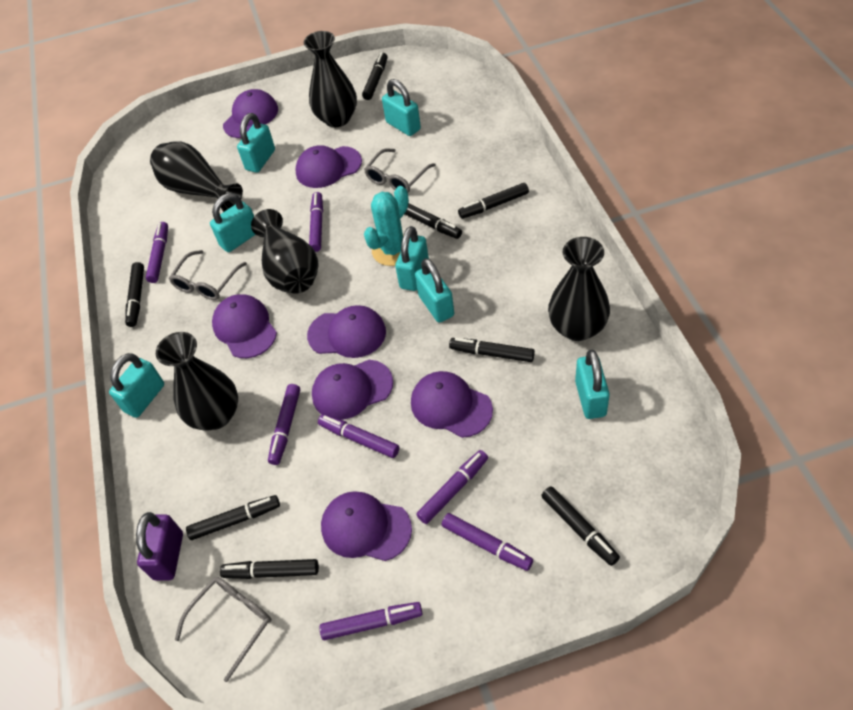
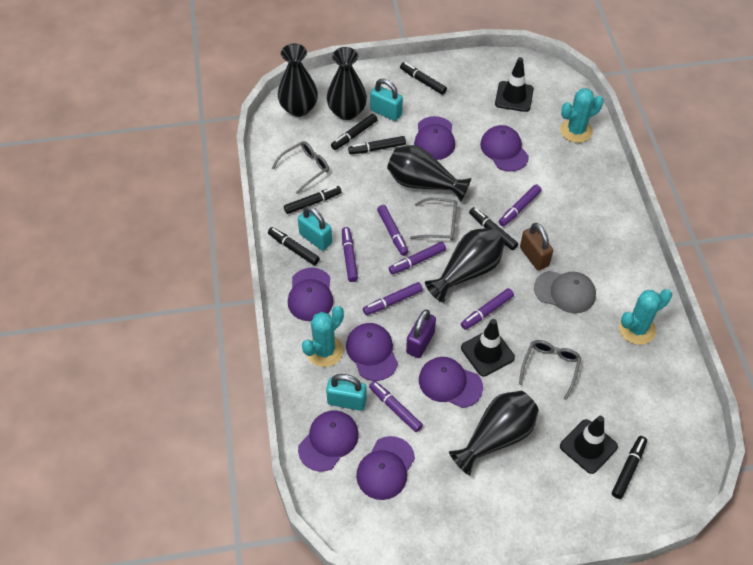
black marker: [125,262,144,327] [186,495,280,540] [220,559,319,579] [362,52,388,100] [405,203,462,239] [449,338,535,362] [458,183,529,219] [541,486,620,566] = 8 -> [268,227,320,265] [284,186,342,214] [331,114,378,150] [348,136,406,154] [400,62,447,95] [469,207,518,250] [612,436,647,499] = 7
black traffic cone: none = 0 -> [461,319,515,377] [495,57,534,112] [560,416,618,474] = 3
brown padlock: none = 0 -> [520,223,553,271] = 1
grey cap: none = 0 -> [534,271,596,314] = 1
turquoise cactus: [364,186,409,266] = 1 -> [302,306,344,367] [560,88,604,143] [619,289,672,345] = 3
turquoise padlock: [109,353,164,418] [210,193,256,252] [237,113,275,173] [382,79,421,136] [395,226,429,291] [415,258,454,323] [575,350,610,419] = 7 -> [298,206,332,251] [326,374,367,411] [370,79,403,121] = 3

